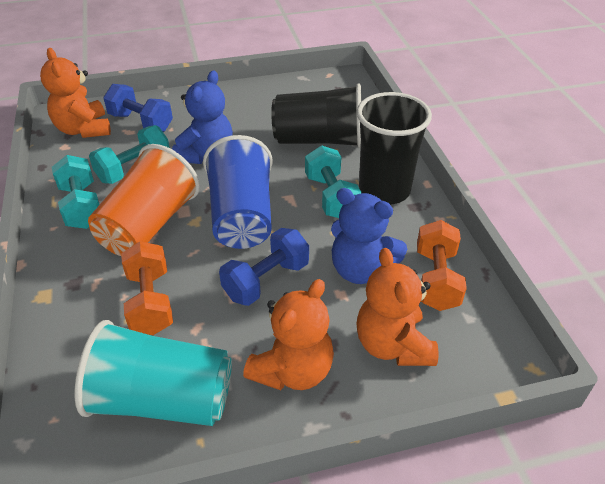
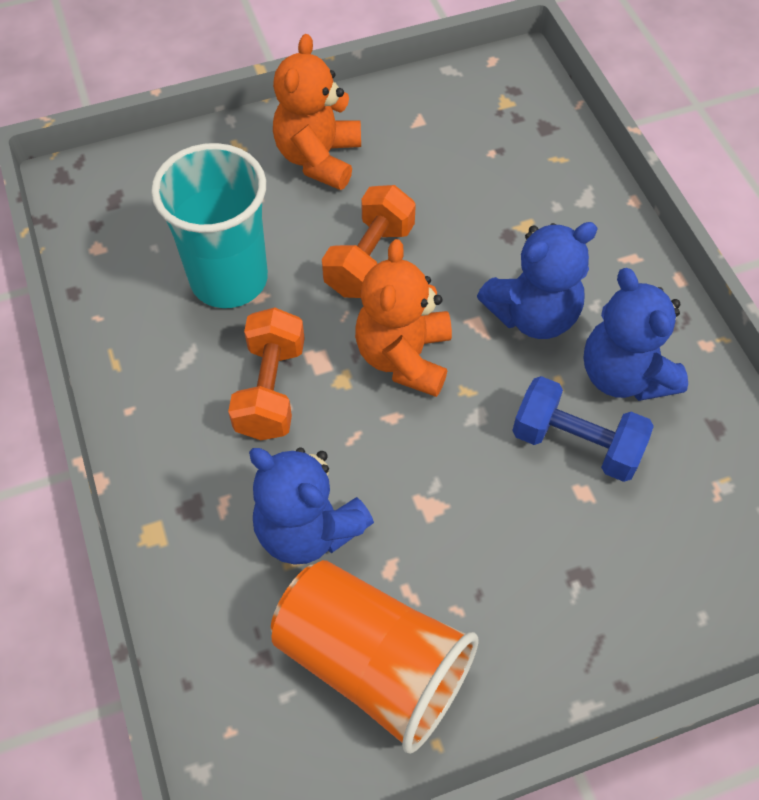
black cup: [271,83,361,148] [357,92,432,205] = 2 -> none = 0
blue cup: [203,135,273,249] = 1 -> none = 0
blue dumbbell: [103,84,173,132] [219,228,309,306] = 2 -> [512,376,654,482] = 1
blue teddy bear: [172,70,233,164] [331,188,407,284] = 2 -> [249,447,374,565] [477,222,598,339] [584,268,688,401] = 3
orange teddy bear: [40,48,111,138] [243,279,334,390] [356,248,438,366] = 3 -> [273,34,361,190] [355,239,452,397] = 2
turquoise dumbbell: [52,155,100,229] [89,125,170,184] [305,145,361,218] = 3 -> none = 0

